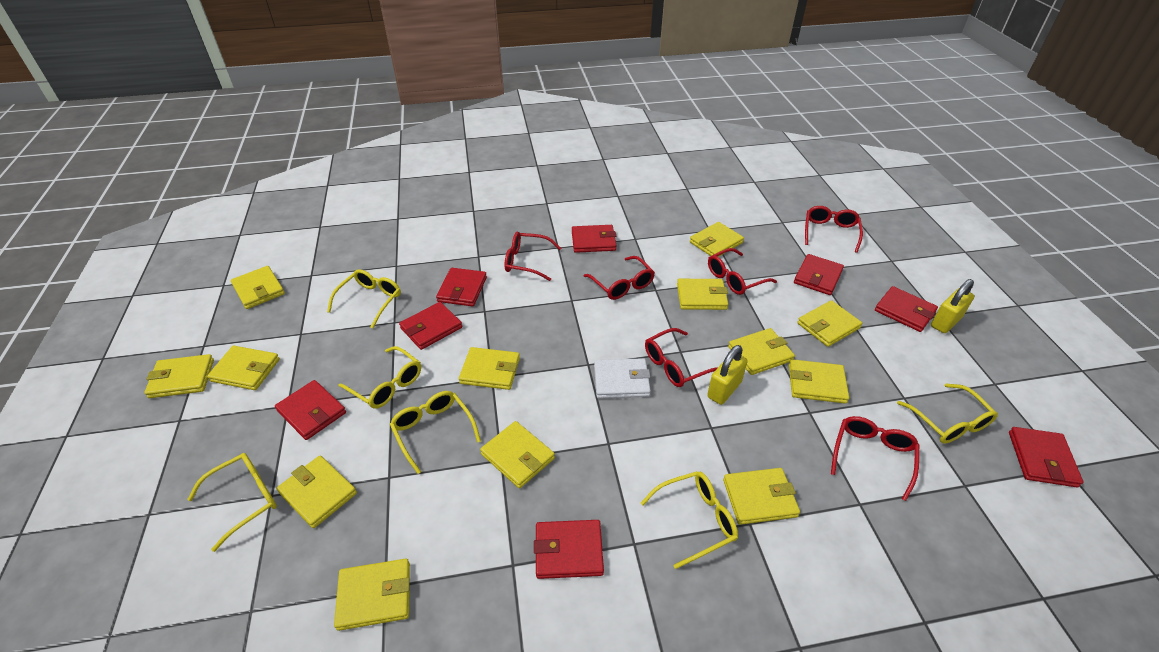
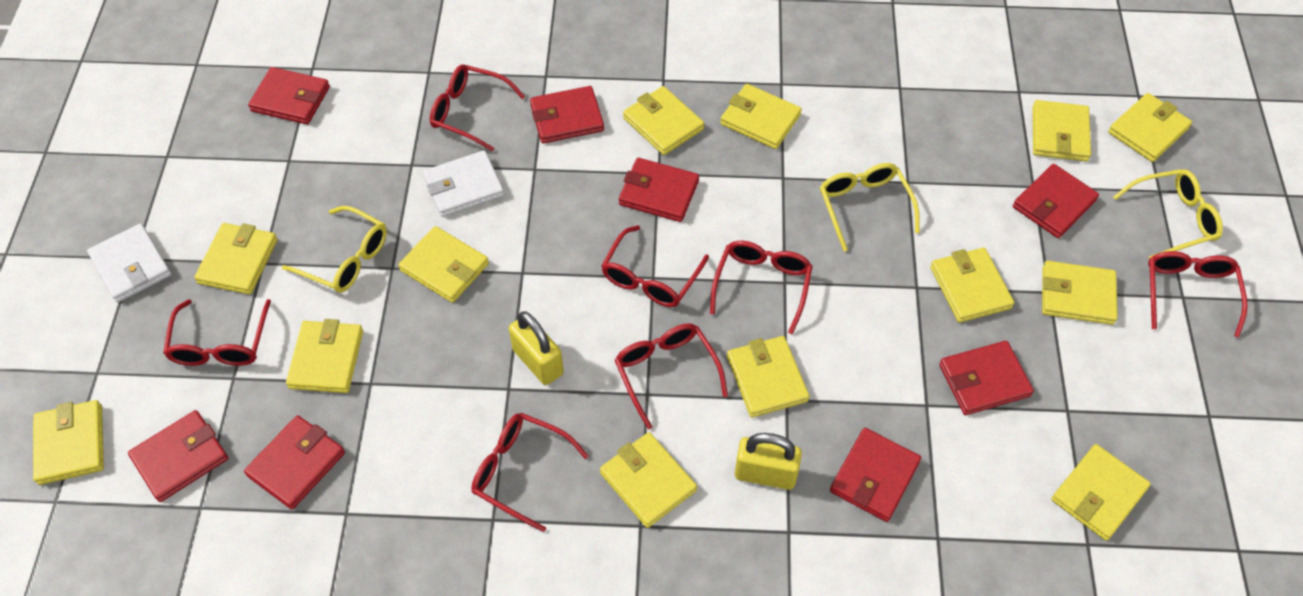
red glasses: [505,232,561,281] [584,256,655,300] [645,328,717,387] [708,248,777,295] [805,206,863,253] [831,416,919,501] = 6 -> [163,299,271,366] [430,64,525,152] [471,413,589,532] [601,225,709,307] [615,323,728,429] [710,241,813,334] [1148,251,1248,338] = 7
white wallet: [594,358,651,399] = 1 -> [87,224,171,302] [423,151,504,217] = 2
yellow glasses: [187,453,277,552] [327,269,401,328] [339,346,421,409] [390,391,481,474] [641,471,738,569] [897,383,998,444] = 6 -> [282,206,387,293] [820,163,920,251] [1113,169,1223,258] = 3

